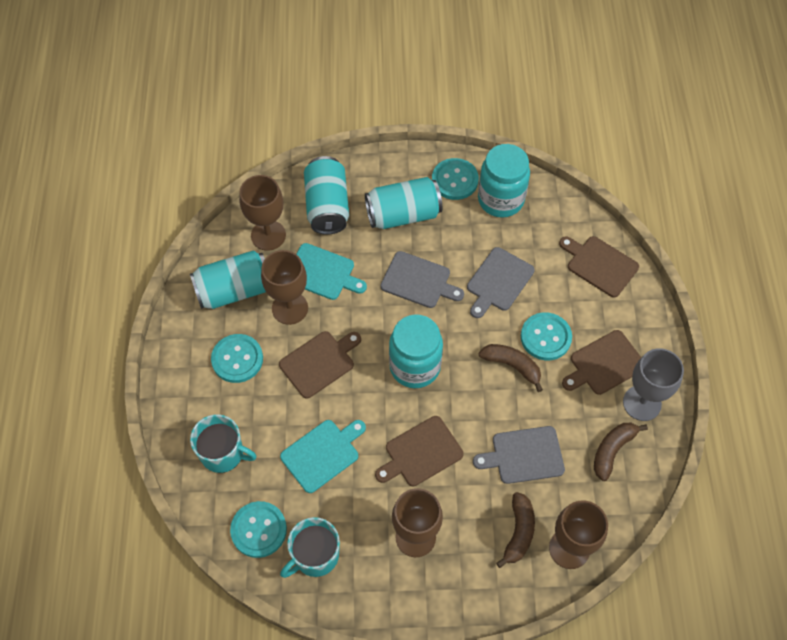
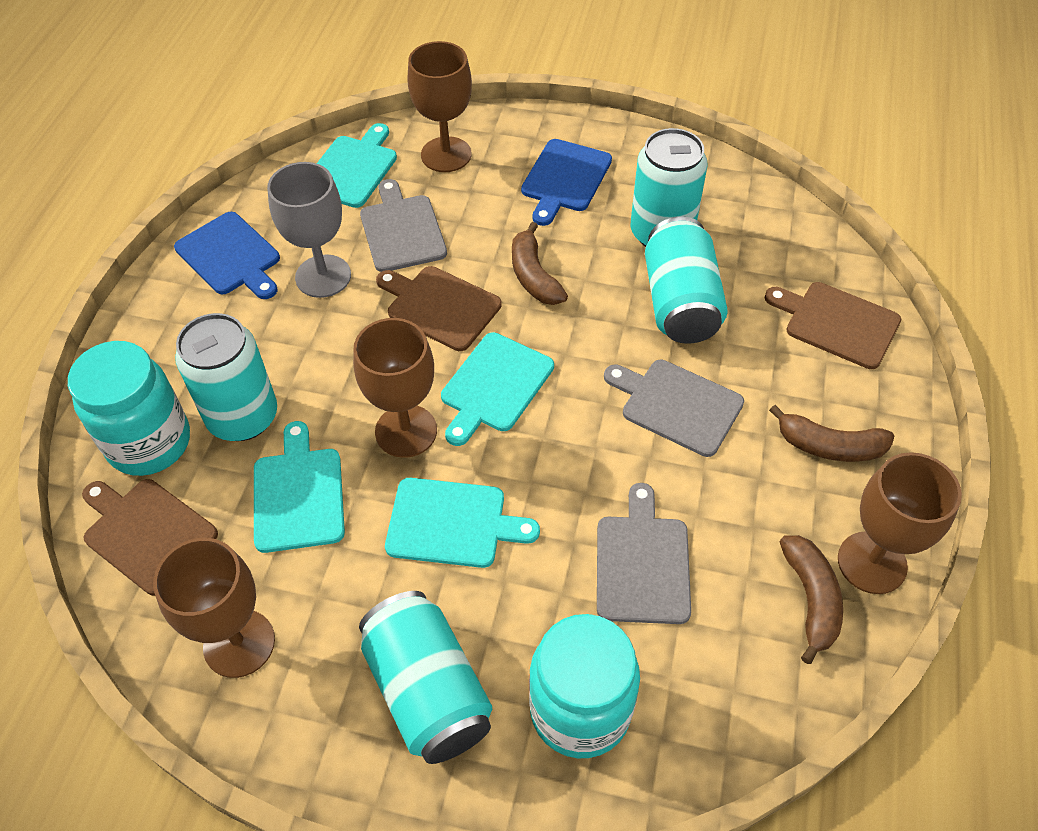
blue cutting board: none = 0 -> [174,212,280,299] [521,139,612,226] = 2
brown cutting board: [279,331,361,399] [375,416,464,486] [559,236,639,298] [562,330,641,395] = 4 -> [82,479,218,596] [376,266,502,351] [765,282,901,369] = 3
turquoise button: [211,334,263,383] [230,501,287,558] [432,158,479,200] [521,312,572,360] = 4 -> none = 0
turquoise can: [190,251,266,309] [304,156,349,235] [365,177,442,229] = 3 -> [175,313,277,441] [359,591,492,764] [631,128,707,247] [645,217,728,344] = 4
turquoise cutting board: [280,420,366,493] [296,243,367,300] = 2 -> [254,421,345,553] [317,123,397,208] [385,478,540,568] [441,332,554,446] = 4
turquoise mug: [190,414,257,473] [280,517,340,578] = 2 -> none = 0

